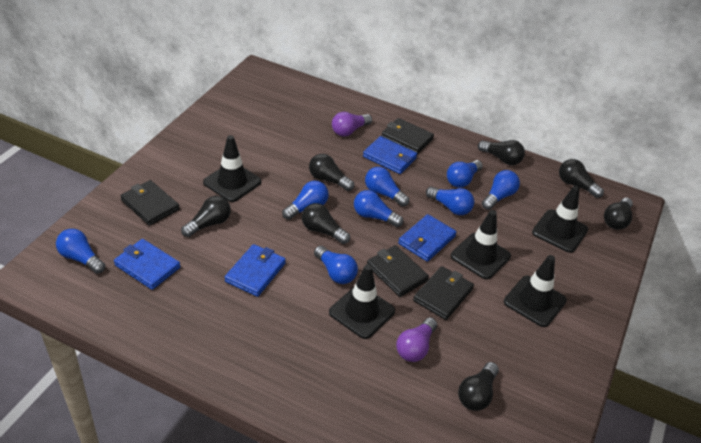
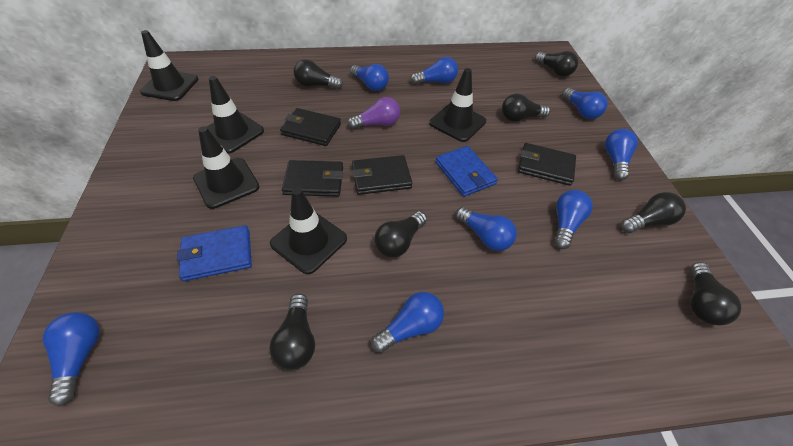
blue wallet: [114,239,180,290] [225,244,286,297] [363,136,417,174] [398,214,457,262] = 4 -> [177,225,252,281] [435,146,498,197] = 2
purple light bulb: [332,112,372,136] [396,318,437,362] = 2 -> [347,97,400,130] = 1

